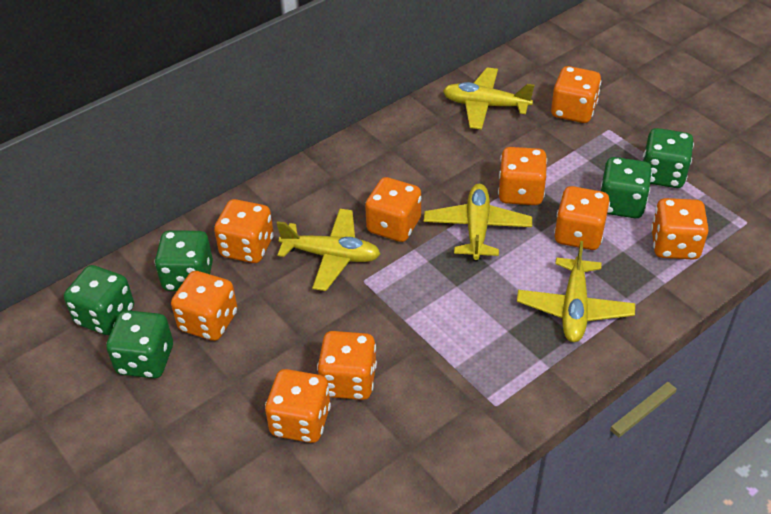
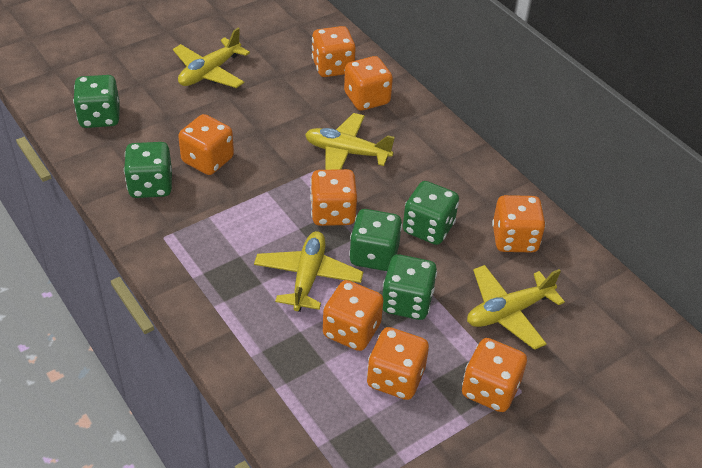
orange dice: [171,271,237,341] [214,199,274,263] [265,369,331,443] [317,331,377,400] [365,177,421,242] [498,147,547,205] [551,66,601,123] [554,186,610,250] [651,198,709,259] = 9 -> [178,114,234,175] [310,169,357,226] [312,26,356,77] [323,280,384,351] [344,56,393,111] [367,327,429,400] [462,338,527,412] [492,195,546,252] = 8

